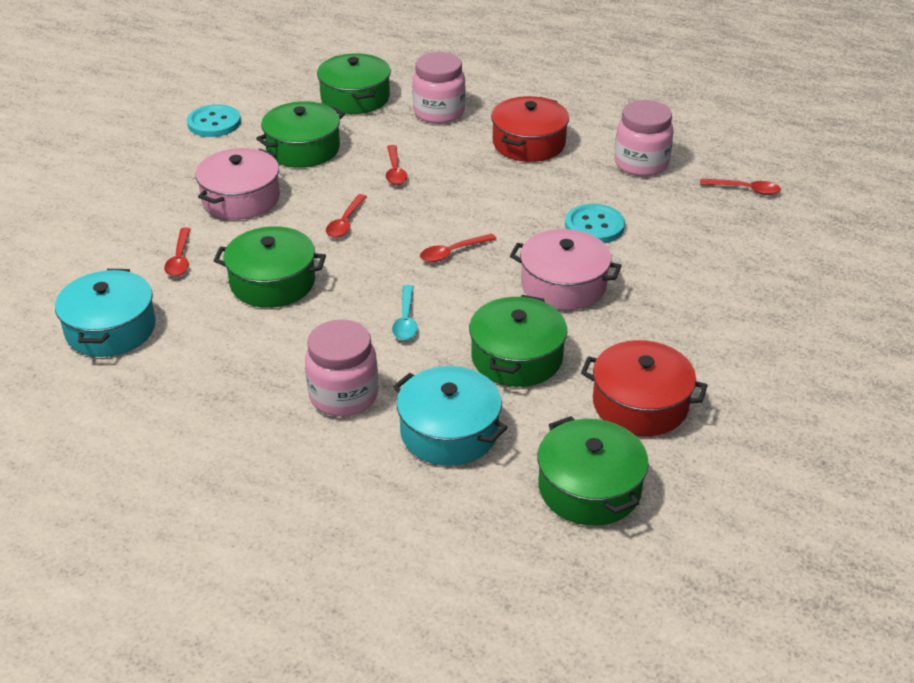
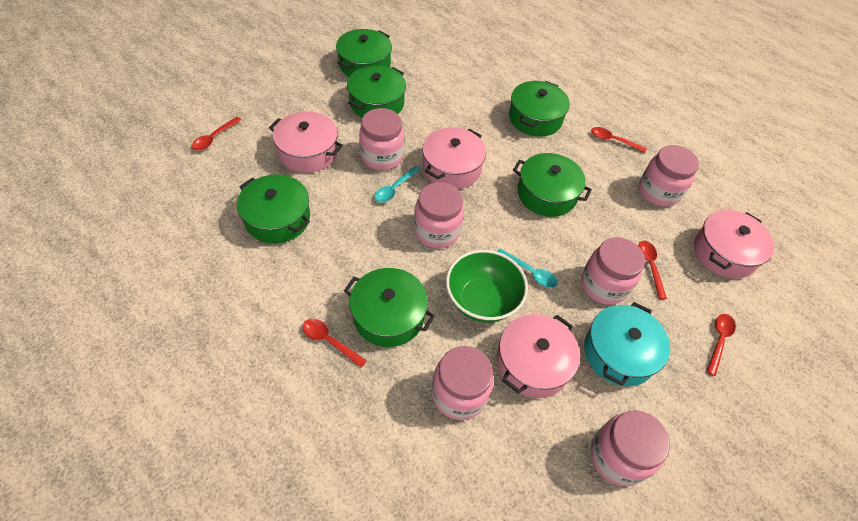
green bowl: none = 0 -> [446,250,528,323] = 1
green pot: [214,226,326,308] [256,101,345,168] [317,53,391,114] [469,295,567,387] [538,416,649,526] = 5 -> [237,175,310,244] [336,29,392,77] [344,268,435,347] [347,65,406,118] [509,81,570,137] [513,153,592,217] = 6
pink jar: [305,320,378,417] [412,52,465,124] [614,100,674,177] = 3 -> [359,108,404,170] [414,182,464,248] [432,346,494,420] [581,237,645,305] [591,410,670,486] [639,145,699,207] = 6
pink pot: [195,148,280,220] [510,229,622,311] = 2 -> [269,111,343,173] [422,127,486,189] [497,314,580,398] [694,210,774,279] = 4
red pot: [491,96,569,162] [581,340,708,436] = 2 -> none = 0
turquoise button: [187,104,241,137] [565,204,625,243] = 2 -> none = 0
turquoise pot: [55,269,156,357] [393,366,508,466] = 2 -> [584,302,670,386] = 1
turquoise spoon: [392,285,418,340] = 1 -> [374,166,420,203] [497,248,558,288] = 2

